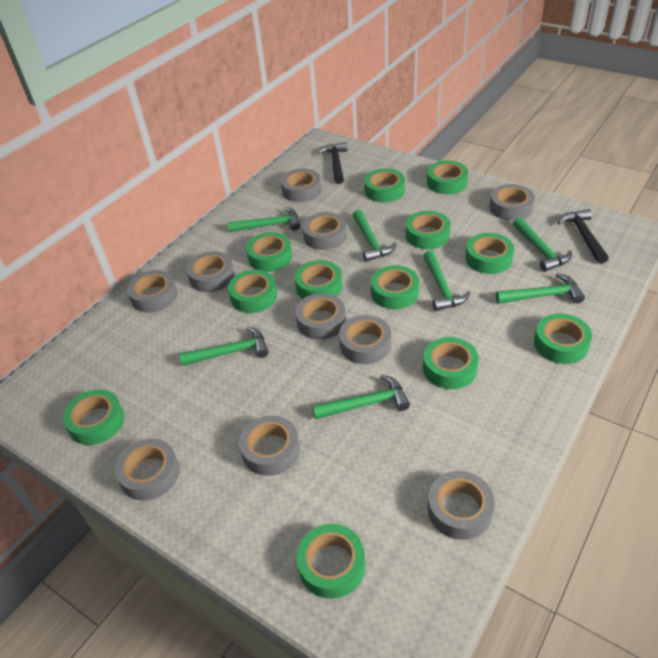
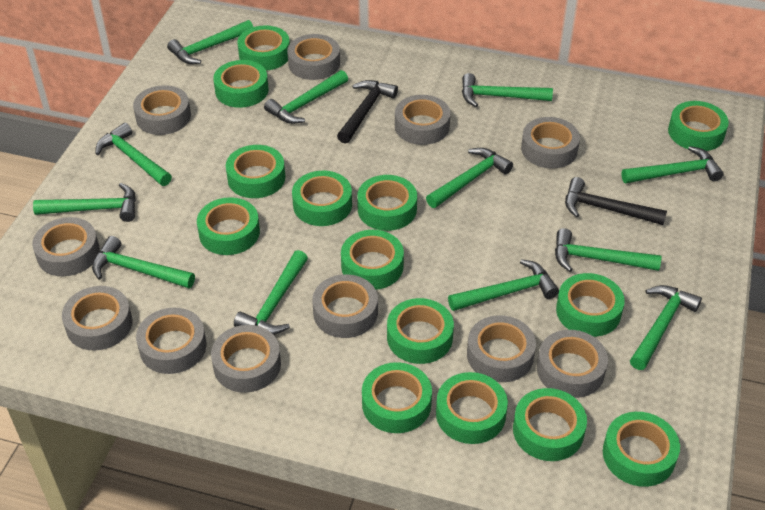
green hammer: [179,327,269,366] [228,207,300,232] [312,375,410,419] [353,210,397,262] [424,251,470,311] [496,273,585,304] [513,217,572,272] = 7 -> [33,183,136,222] [92,236,195,288] [96,123,172,186] [167,20,253,64] [234,250,308,335] [264,70,348,124] [426,148,513,208] [448,259,559,311] [462,73,553,107] [555,228,662,272] [621,146,724,183] [630,285,702,370] = 12
green tape: [63,389,124,445] [228,270,277,313] [246,232,292,272] [295,260,342,299] [297,524,366,599] [364,168,405,203] [371,265,419,309] [406,211,450,249] [423,337,479,389] [427,160,468,194] [466,233,514,274] [534,314,592,364] = 12 -> [197,197,260,255] [213,60,269,108] [226,145,285,198] [237,25,290,71] [292,171,352,226] [341,230,404,290] [357,175,417,231] [362,362,432,433] [387,298,454,364] [436,372,508,444] [513,388,587,461] [556,273,625,337] [603,412,680,487] [668,101,729,151] = 14
grey tape: [115,438,179,501] [127,270,177,313] [186,251,234,292] [239,415,300,476] [281,169,321,202] [295,293,346,340] [302,212,347,250] [339,315,391,364] [428,471,495,540] [489,184,535,221] = 10 -> [32,217,100,276] [62,286,133,351] [133,85,191,135] [136,308,206,374] [211,325,281,393] [287,34,340,80] [312,274,378,338] [395,95,450,145] [467,315,536,382] [521,117,580,169] [537,330,608,398] = 11

